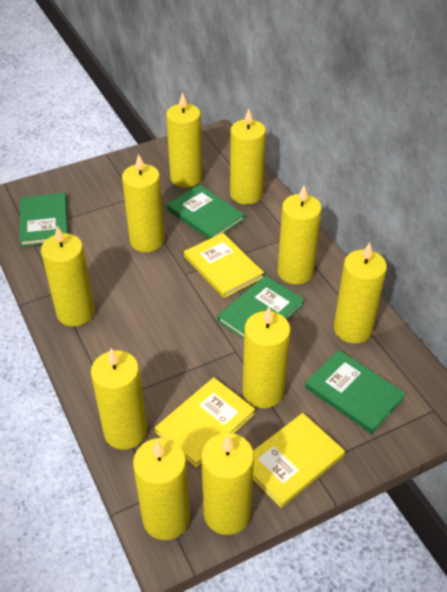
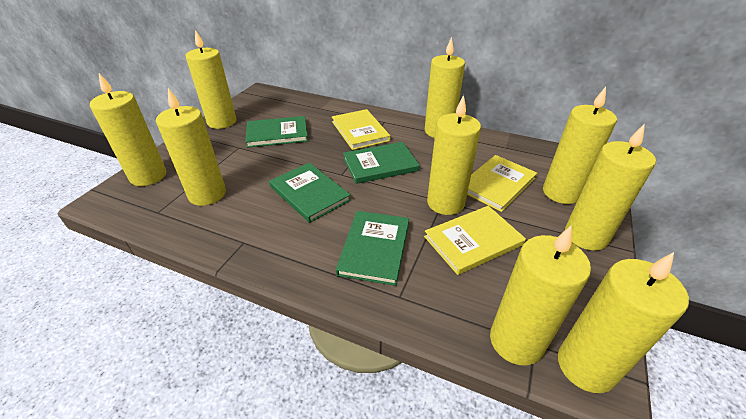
yellow candle: [41,226,95,327] [91,348,147,450] [122,154,165,252] [133,438,190,540] [166,92,202,188] [201,433,254,535] [230,109,266,205] [243,307,291,408] [277,186,322,285] [334,242,387,344] = 10 -> [90,73,166,186] [156,88,226,206] [186,30,236,129] [425,37,465,138] [427,95,481,215] [490,225,591,366] [543,87,617,204] [558,252,689,393] [565,124,656,251] = 9

